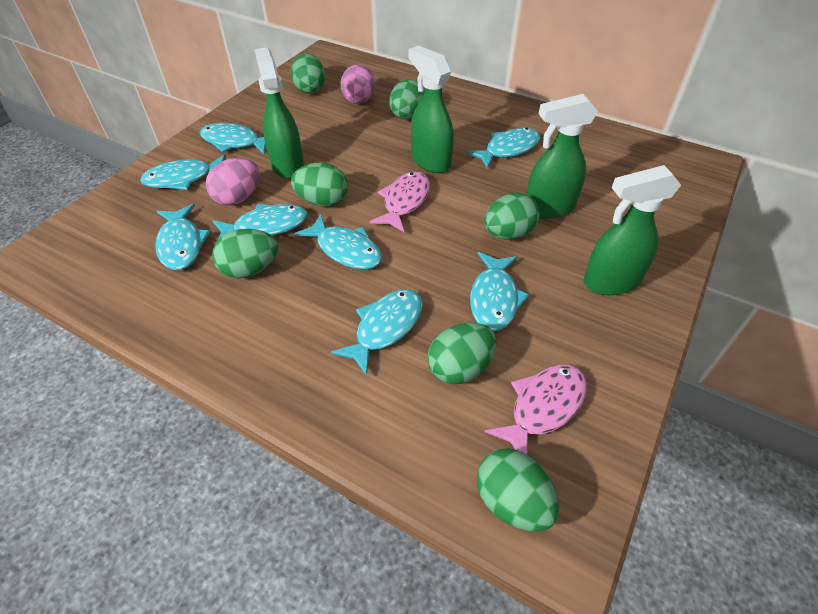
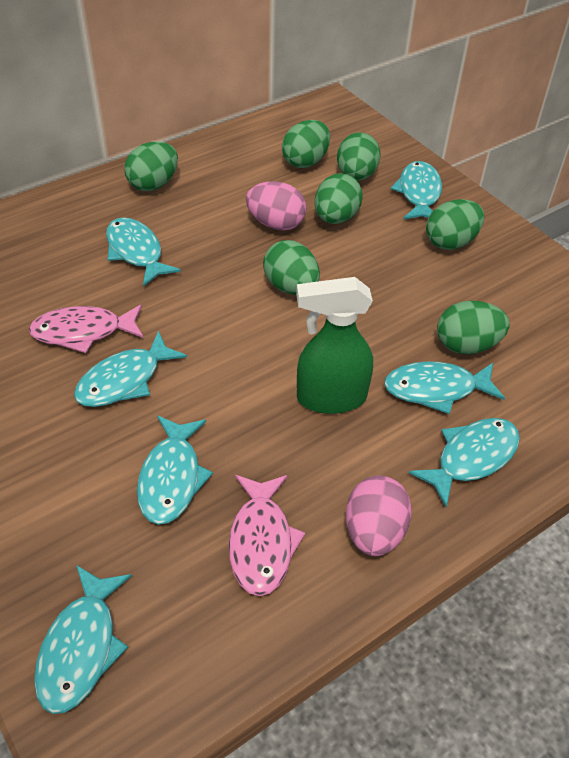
green spray bottle: [255,48,304,179] [408,45,454,173] [527,94,598,218] [584,165,681,295] = 4 -> [296,277,373,414] = 1
turquoise fish: [140,155,226,190] [155,204,211,270] [200,123,266,154] [213,204,308,239] [294,214,382,270] [331,289,423,376] [466,128,540,169] [470,252,529,331] = 8 -> [34,565,132,714] [74,331,187,407] [106,217,181,286] [137,416,213,525] [384,361,505,414] [391,161,442,219] [409,418,520,507] = 7

